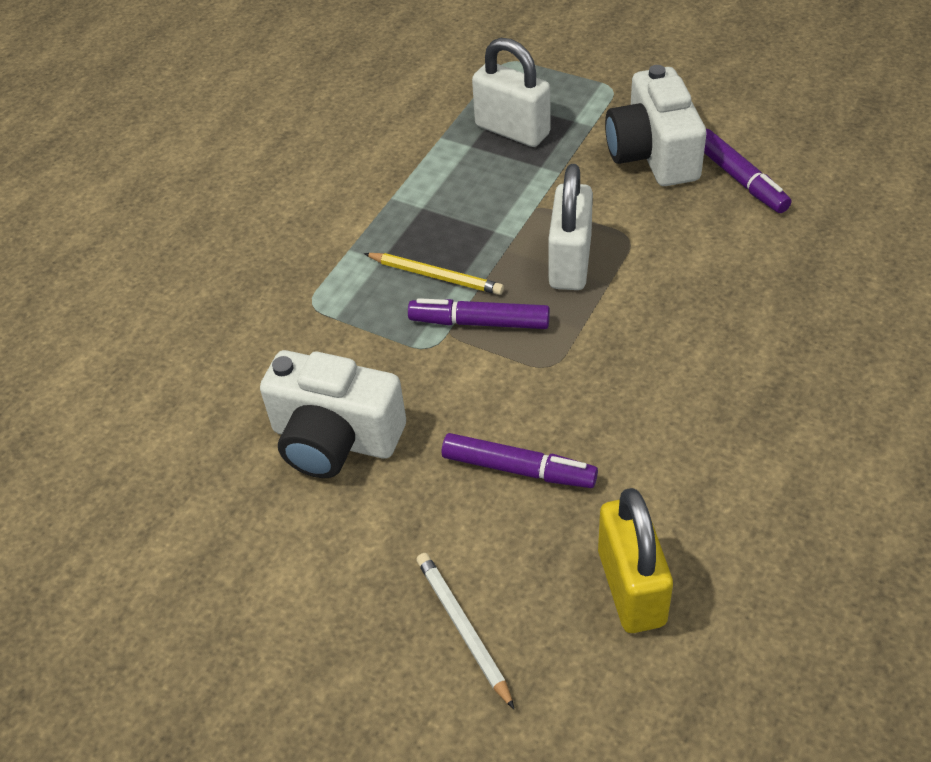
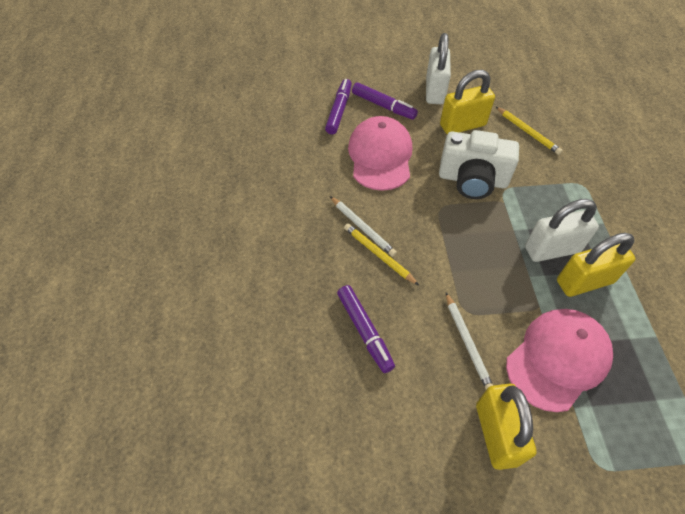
pink cap: none = 0 -> [348,116,412,191] [506,309,613,412] = 2
white camera: [260,350,406,478] [605,65,707,186] = 2 -> [439,130,519,199] = 1
white pencil: [416,553,514,709] = 1 -> [330,196,397,257] [446,293,493,389] = 2
yellow padlock: [598,488,673,633] = 1 -> [440,70,495,134] [476,384,537,470] [557,233,635,297] = 3
yellow pencil: [364,253,504,295] = 1 -> [344,223,419,285] [496,107,563,155] = 2

